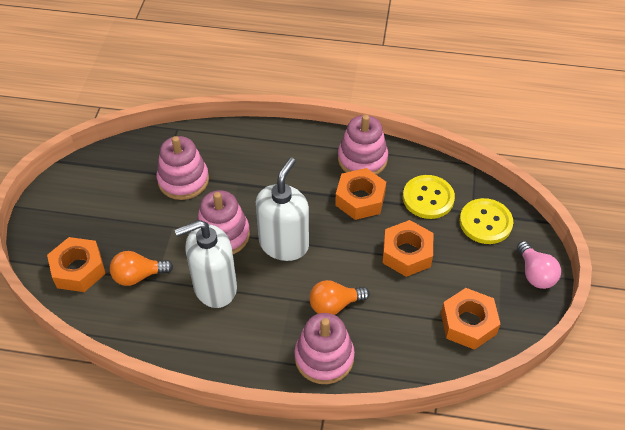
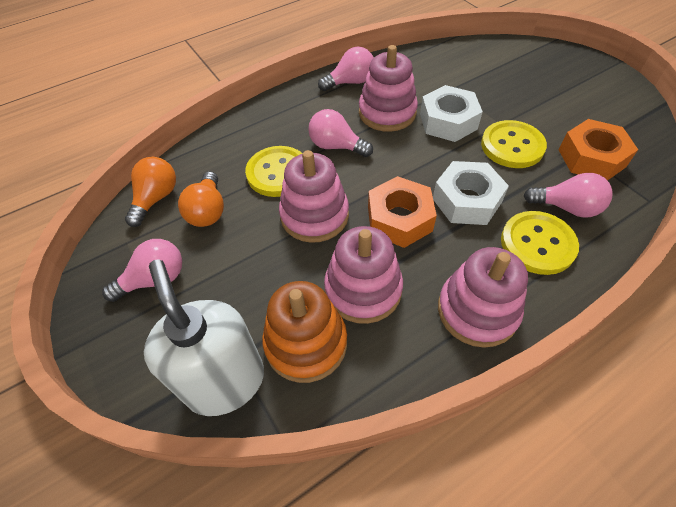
orange nut: [47,237,106,292] [335,168,386,220] [383,220,433,277] [441,288,500,350] = 4 -> [368,176,437,248] [559,119,638,181] = 2
orange stacking toy: none = 0 -> [262,281,347,383] = 1
pink light bulb: [517,241,561,289] = 1 -> [102,239,182,302] [308,109,373,157] [318,47,374,91] [523,173,613,218] = 4
white nut: none = 0 -> [420,85,483,142] [433,161,509,225] = 2
white soap dispenser: [175,220,237,308] [256,158,309,261] = 2 -> [144,259,264,416] = 1
yellow button: [403,175,455,219] [460,198,513,244] = 2 -> [245,146,303,197] [481,120,547,168] [501,211,579,275] = 3

